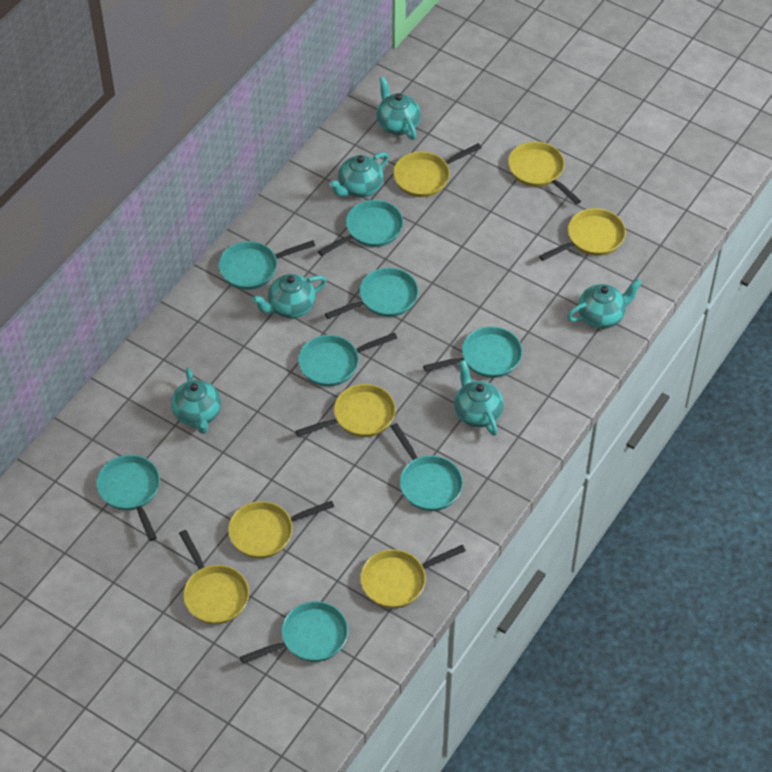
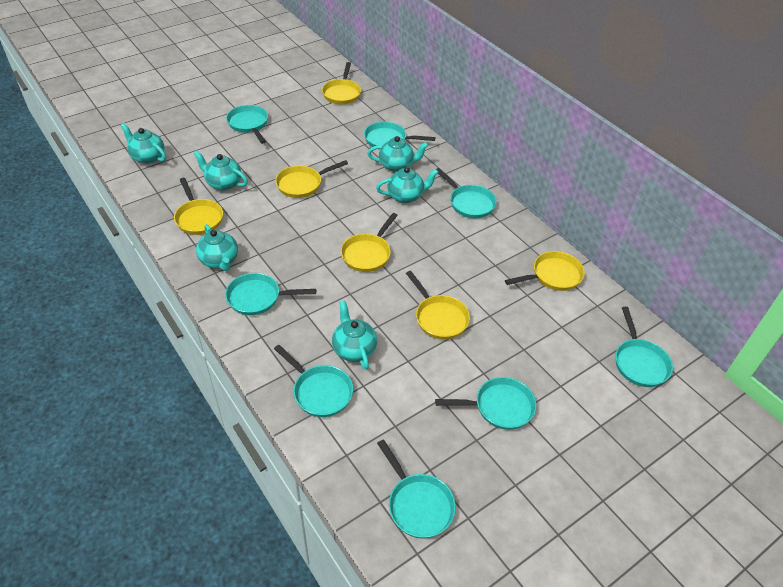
yellow pan: [179,530,249,624] [228,501,334,559] [296,384,396,437] [360,545,466,608] [393,143,482,197] [508,142,581,204] [539,208,626,261] = 7 -> [174,178,223,235] [275,160,348,198] [322,62,361,104] [341,213,398,272] [406,271,470,340] [505,251,585,291] = 6

